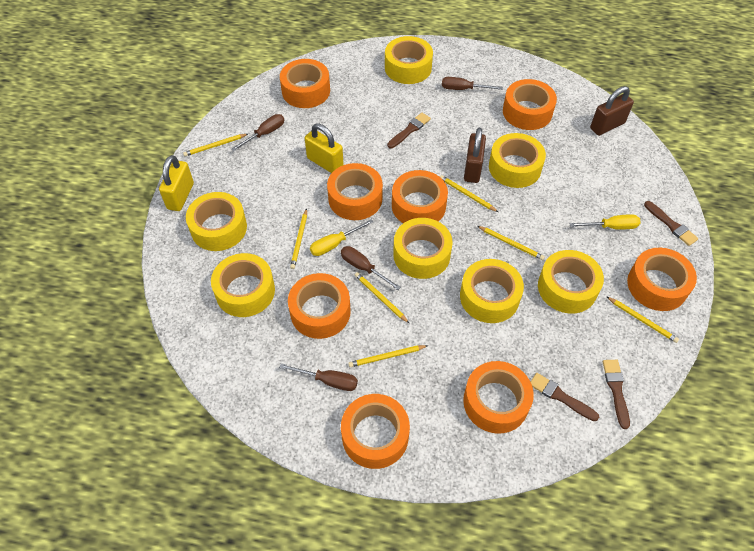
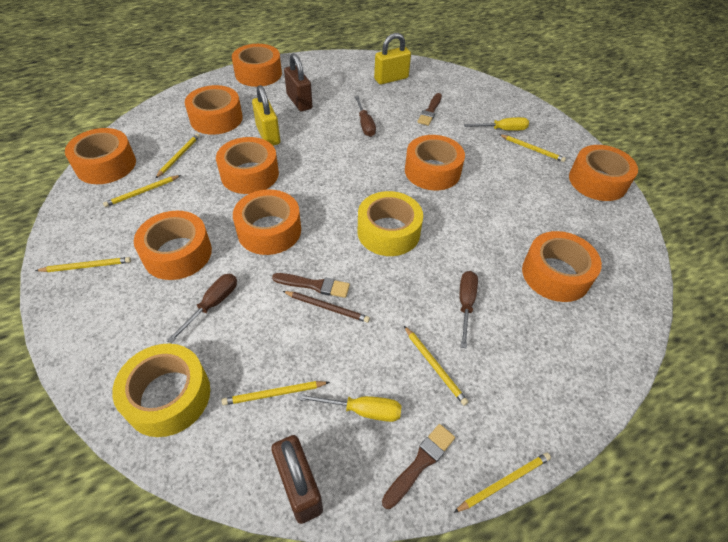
brown brush: [387,113,431,148] [531,373,599,421] [603,360,630,429] [644,201,698,246] = 4 -> [272,273,350,298] [382,424,455,509] [417,93,442,126] = 3
brown pencil: none = 0 -> [283,291,370,323] = 1
brown screwdriver: [231,114,284,151] [279,364,358,391] [341,246,401,290] [442,77,503,90] = 4 -> [167,274,237,343] [355,96,376,137] [459,271,478,349] = 3
orange tape: [280,59,330,108] [288,273,351,339] [327,163,383,220] [341,394,410,469] [392,170,448,223] [463,361,534,434] [503,79,557,130] [627,248,697,311] = 8 -> [65,128,136,184] [134,211,212,280] [185,85,243,135] [216,137,279,194] [232,44,282,87] [233,189,301,255] [405,135,465,191] [522,231,602,302] [569,145,638,201] = 9
yellow tape: [186,192,247,251] [211,253,275,317] [385,36,433,84] [393,218,453,279] [460,259,524,323] [489,133,546,188] [538,250,604,314] = 7 -> [112,344,210,437] [357,191,423,256] = 2

